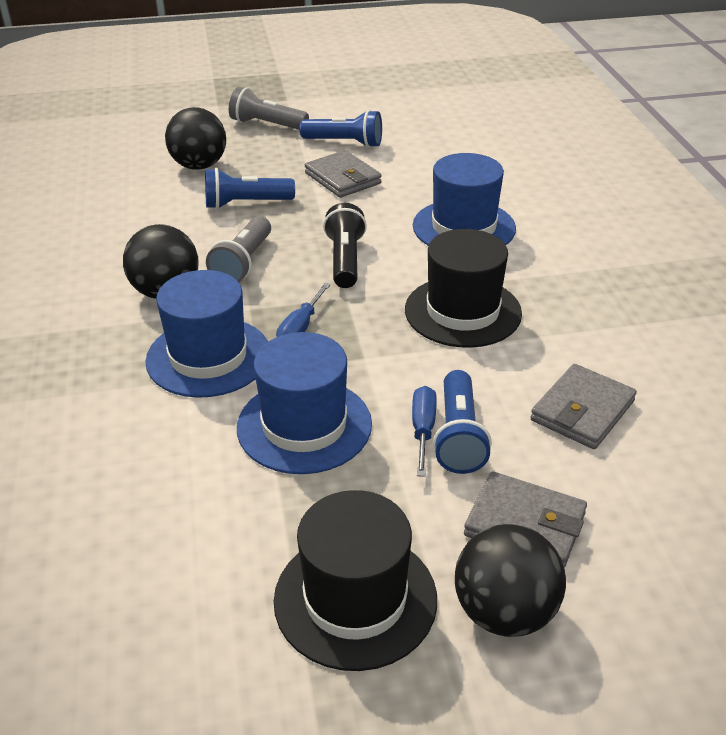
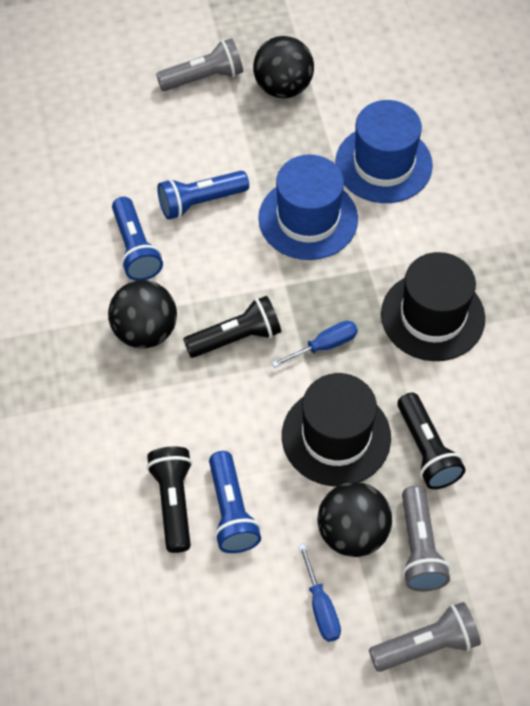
black flashlight: [323,203,367,288] = 1 -> [147,446,192,553] [183,296,281,358] [397,393,466,489] = 3
blue hat: [145,270,268,398] [237,332,372,474] [413,153,516,246] = 3 -> [258,155,358,260] [335,100,433,203] = 2
grey flashlight: [206,216,271,282] [229,87,309,130] = 2 -> [156,38,243,91] [369,602,481,672] [402,486,450,591] = 3
grey wallet: [305,150,382,198] [464,471,587,568] [530,364,637,449] = 3 -> none = 0

